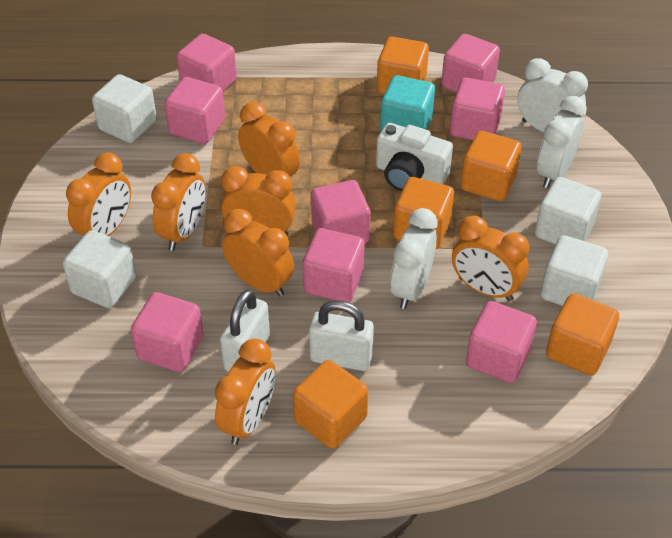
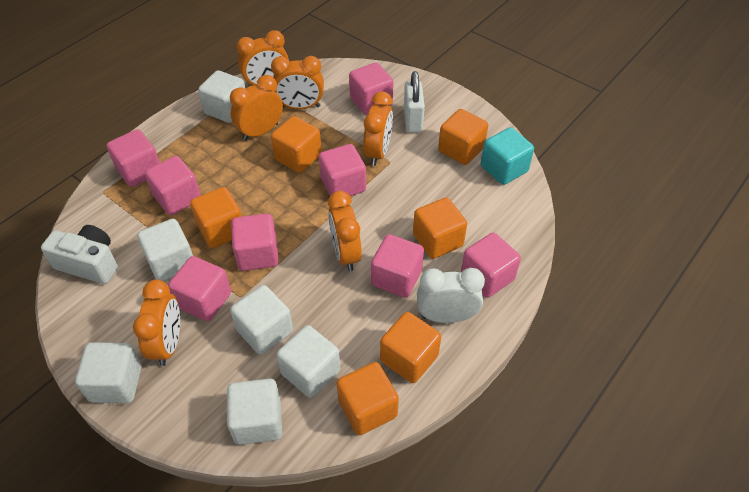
orange clock: [66,153,131,236] [151,153,206,251] [215,338,276,445] [221,166,296,236] [222,209,294,297] [238,102,300,177] [452,216,529,301] = 7 -> [133,280,180,366] [230,75,283,141] [237,30,289,87] [271,56,324,109] [328,191,362,271] [363,91,393,166] = 6
orange cube: [293,360,368,449] [377,37,429,94] [393,177,454,249] [461,131,522,201] [546,293,619,376] = 5 -> [190,187,242,248] [271,116,322,173] [337,362,399,435] [380,312,441,383] [413,197,467,259] [438,109,488,165] = 6
white clock: [390,208,437,309] [518,58,588,132] [537,96,587,188] = 3 -> [417,268,485,323] = 1
white cube: [63,230,136,308] [92,74,157,143] [535,177,601,245] [541,235,608,306] = 4 -> [75,342,142,403] [137,219,193,281] [198,70,246,123] [227,379,282,445] [230,285,293,355] [276,325,340,398] = 6
white padlock: [220,289,270,372] [309,300,374,371] = 2 -> [404,71,425,133] = 1

